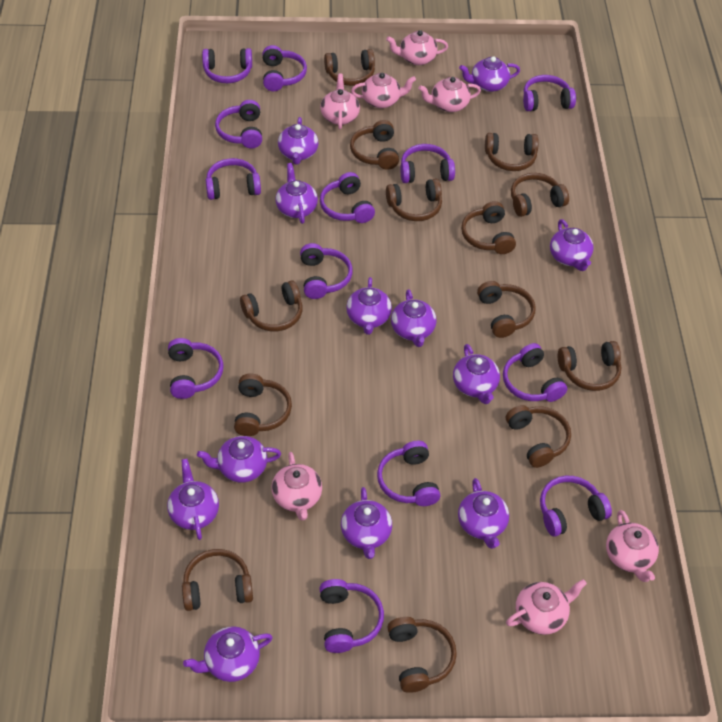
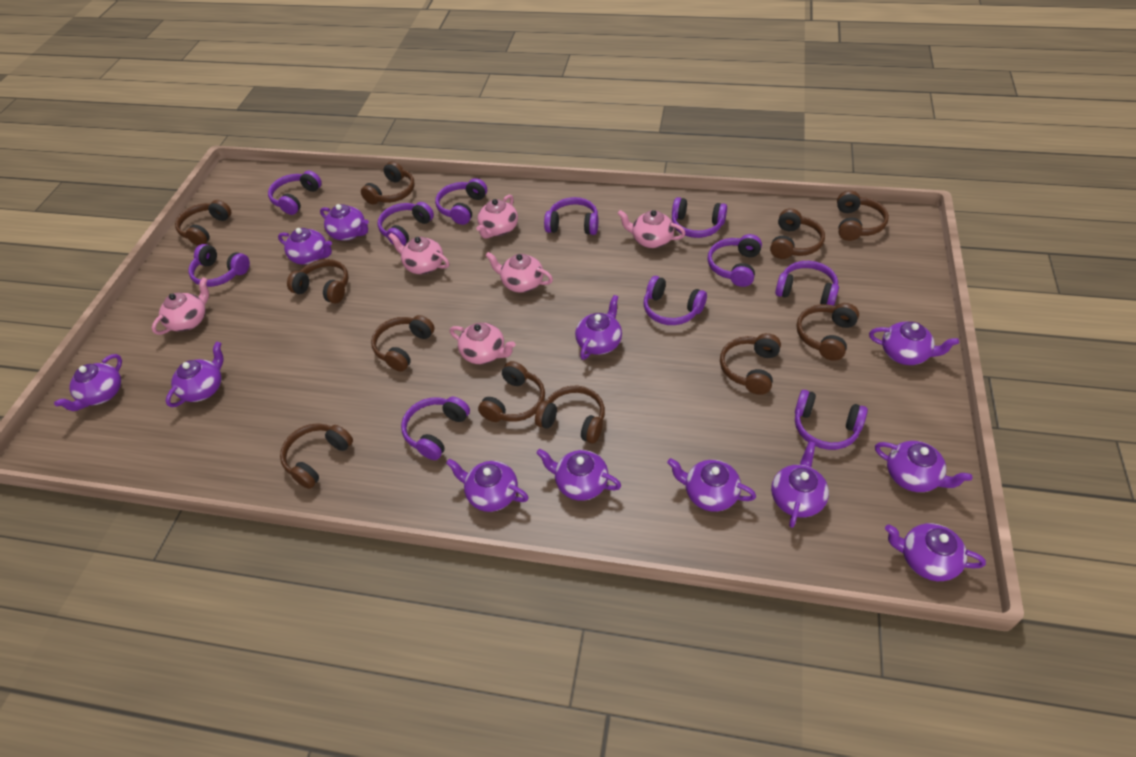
brown headphones: [182,549,253,611] [234,373,292,436] [240,280,303,331] [324,49,375,86] [350,120,399,170] [386,179,442,221] [387,617,457,693] [461,201,516,254] [477,281,536,338] [485,133,539,171] [506,405,571,468] [511,173,569,217] [558,341,621,391] = 13 -> [175,200,231,246] [280,423,353,489] [287,259,349,304] [361,161,415,204] [371,315,435,372] [478,361,545,422] [535,386,605,444] [720,333,781,395] [770,208,825,259] [796,303,859,361] [837,190,889,241] = 11
pink teapot: [271,452,322,521] [320,73,360,130] [351,73,416,108] [386,30,448,65] [418,77,481,112] [506,579,587,635] [606,510,659,582] = 7 -> [152,277,209,335] [388,233,449,274] [450,323,515,364] [476,195,518,239] [485,252,553,293] [617,210,686,248] = 6
purple headphones: [168,338,224,399] [202,48,252,83] [206,158,261,200] [215,100,262,148] [262,45,307,91] [300,243,353,299] [319,579,384,653] [320,172,375,223] [377,441,440,506] [400,144,455,183] [503,343,567,402] [523,75,576,111] [540,476,612,537] = 13 -> [188,244,250,287] [268,171,322,215] [378,202,434,246] [401,397,470,460] [435,178,487,225] [544,197,598,235] [643,276,707,325] [672,197,727,238] [708,234,762,287] [775,261,839,306] [795,390,868,450] = 11

